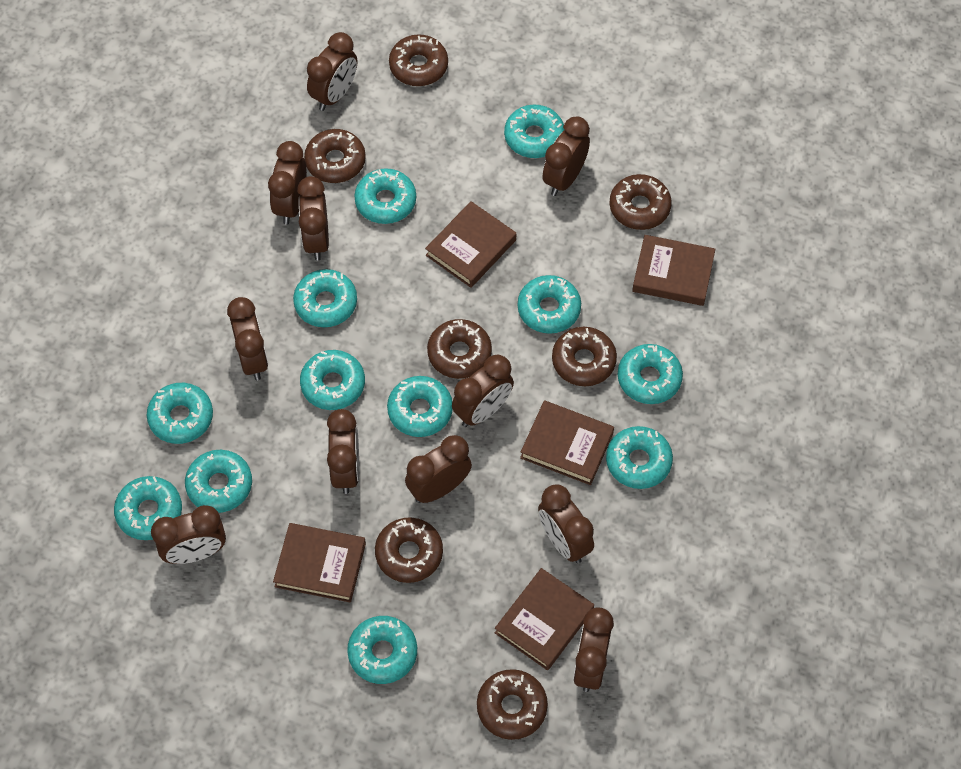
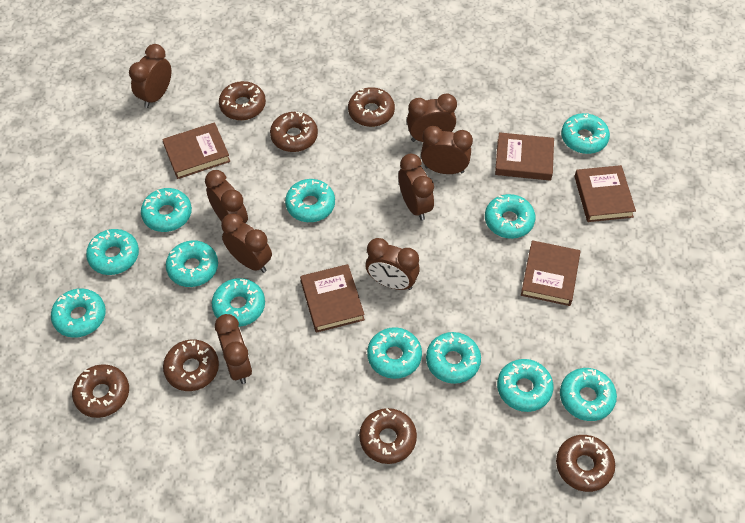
brown clock: [151,505,226,564] [227,297,268,380] [268,141,307,225] [297,176,329,260] [307,32,357,111] [327,409,359,494] [405,435,472,503] [452,354,514,427] [538,484,594,563] [543,117,590,196] [573,607,614,692] = 11 -> [129,44,171,108] [205,170,248,223] [215,314,252,384] [221,213,272,273] [366,238,420,290] [399,154,434,221] [407,93,457,142] [421,126,473,174] = 8

